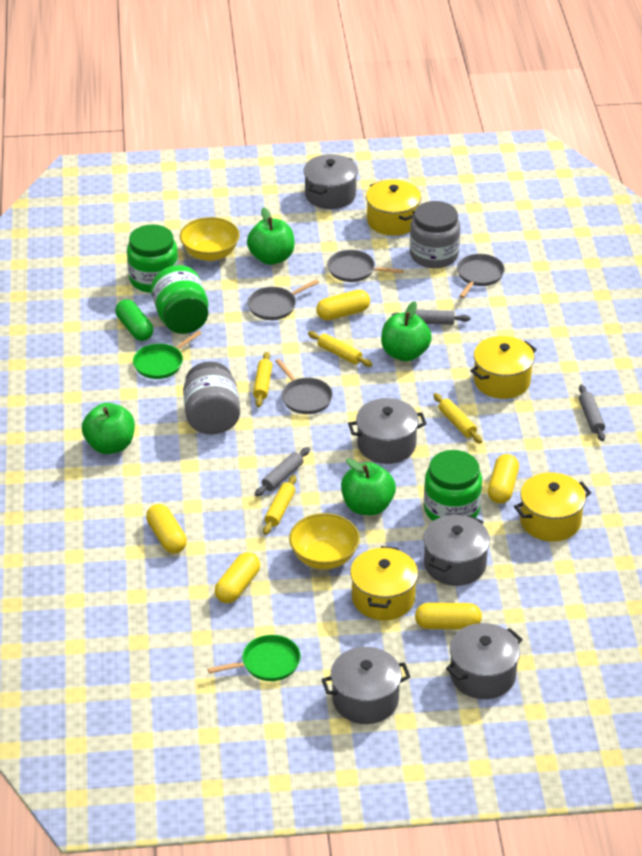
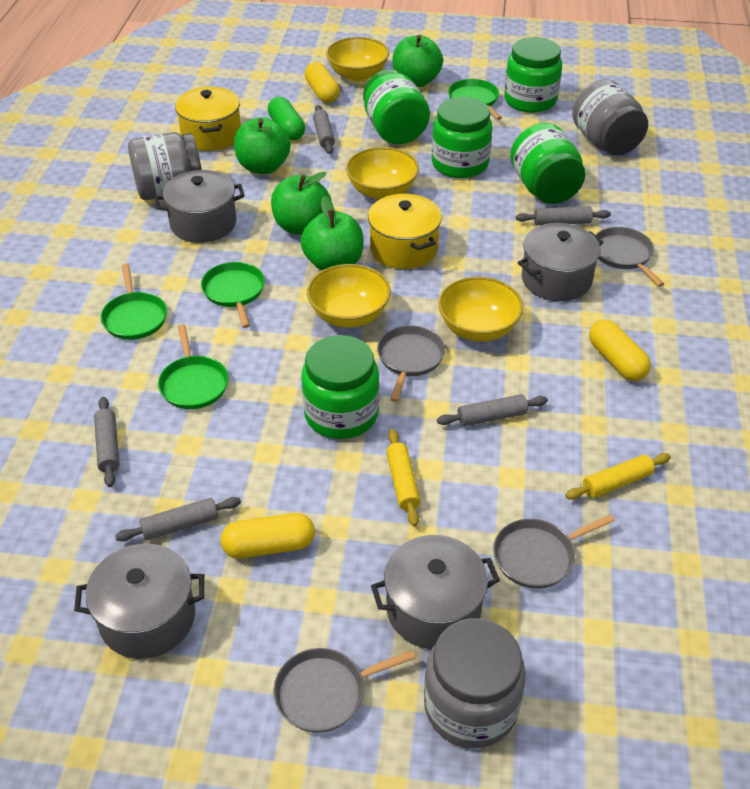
green jar: [127,225,179,293] [151,265,208,334] [424,450,482,521] = 3 -> [301,335,379,439] [363,69,430,144] [432,97,492,178] [504,37,562,113] [510,123,585,204] = 5
green pan: [133,331,202,379] [208,635,301,681] = 2 -> [101,264,167,340] [158,324,229,409] [201,262,265,328] [448,79,502,120] = 4
grey jar: [183,361,240,434] [410,201,460,268] = 2 -> [128,132,202,200] [424,618,526,748] [572,79,648,156] = 3
grey pot: [304,154,358,209] [322,647,410,724] [348,398,426,464] [423,515,490,586] [446,623,523,699] = 5 -> [74,544,204,659] [154,170,245,243] [371,535,500,649] [518,223,603,301] = 4
grey rolling pin: [255,447,310,497] [392,310,471,325] [579,384,605,441] = 3 -> [94,397,120,487] [115,497,241,541] [313,105,335,154] [437,394,548,427] [516,206,611,225] = 5
yellow bowl: [180,217,240,261] [289,513,360,569] = 2 -> [307,264,391,328] [326,37,389,82] [346,147,419,199] [438,277,523,342] = 4
yellow capsule: [146,504,187,553] [215,552,260,603] [316,290,370,321] [415,603,482,629] [488,454,519,504] = 5 -> [221,513,315,559] [305,62,340,103] [589,320,651,381] = 3
yellow pot: [350,546,418,620] [366,180,421,236] [470,336,537,399] [514,472,591,542] = 4 -> [175,87,241,151] [368,194,442,269] = 2
yellow rolling pin: [253,352,272,407] [263,475,297,535] [308,331,373,367] [433,393,482,443] = 4 -> [386,429,421,527] [565,453,671,500] = 2

